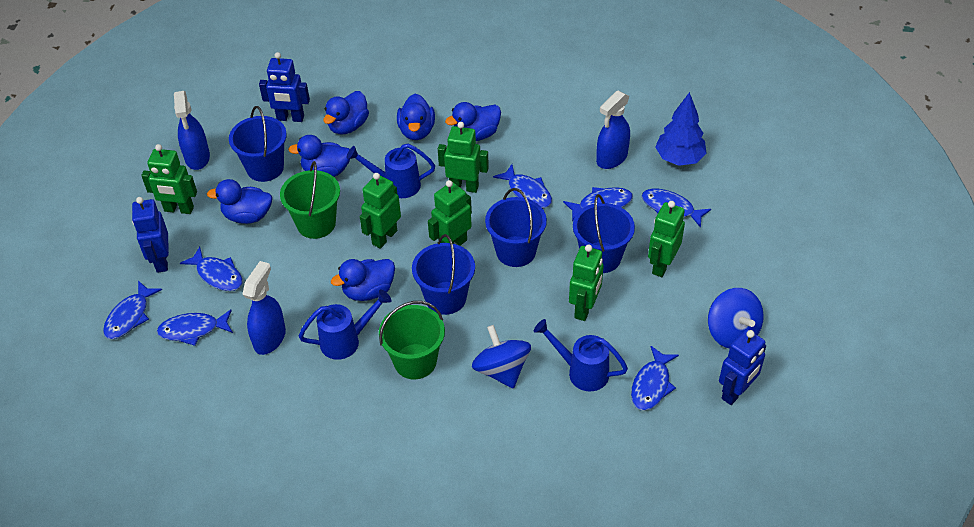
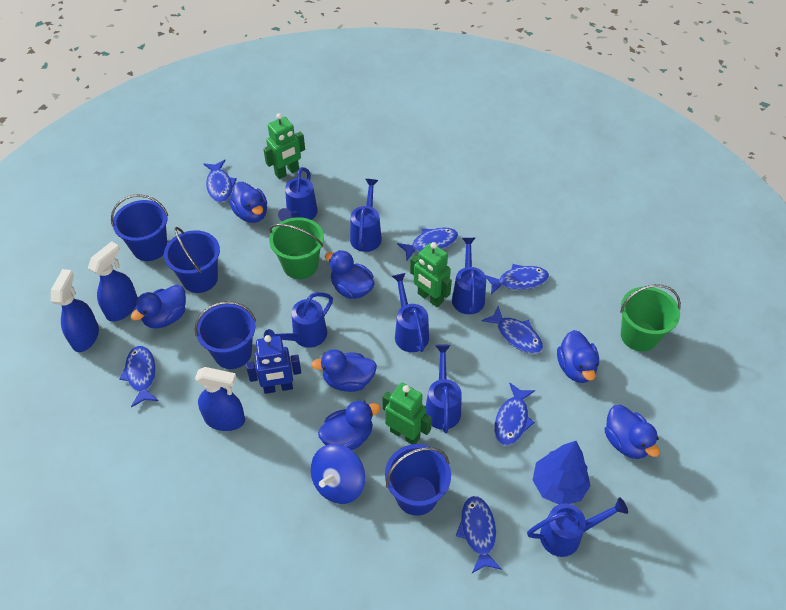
blue duck: [207,179,272,224] [288,135,350,177] [323,91,369,134] [331,259,395,301] [397,94,435,140] [445,102,501,141] = 6 -> [131,285,186,328] [229,182,267,223] [311,349,377,392] [318,400,381,450] [325,250,375,299] [557,330,599,383] [604,405,659,459] = 7
blue robot: [132,197,169,273] [259,52,310,122] [719,329,766,405] = 3 -> [246,335,301,394] = 1
blue spinning top: [472,325,531,388] [708,288,764,348] = 2 -> [311,444,365,504] = 1
blue watering can: [299,290,392,360] [346,144,435,198] [534,319,628,392] = 3 -> [264,292,333,348] [278,167,318,221] [350,179,382,252] [392,273,429,352] [426,344,462,433] [452,238,486,314] [527,497,628,557] = 7
green robot: [141,144,197,214] [360,173,401,249] [428,180,472,246] [438,122,489,193] [569,244,604,321] [648,201,685,277] = 6 -> [263,113,305,179] [382,383,432,444] [410,242,452,307] = 3

